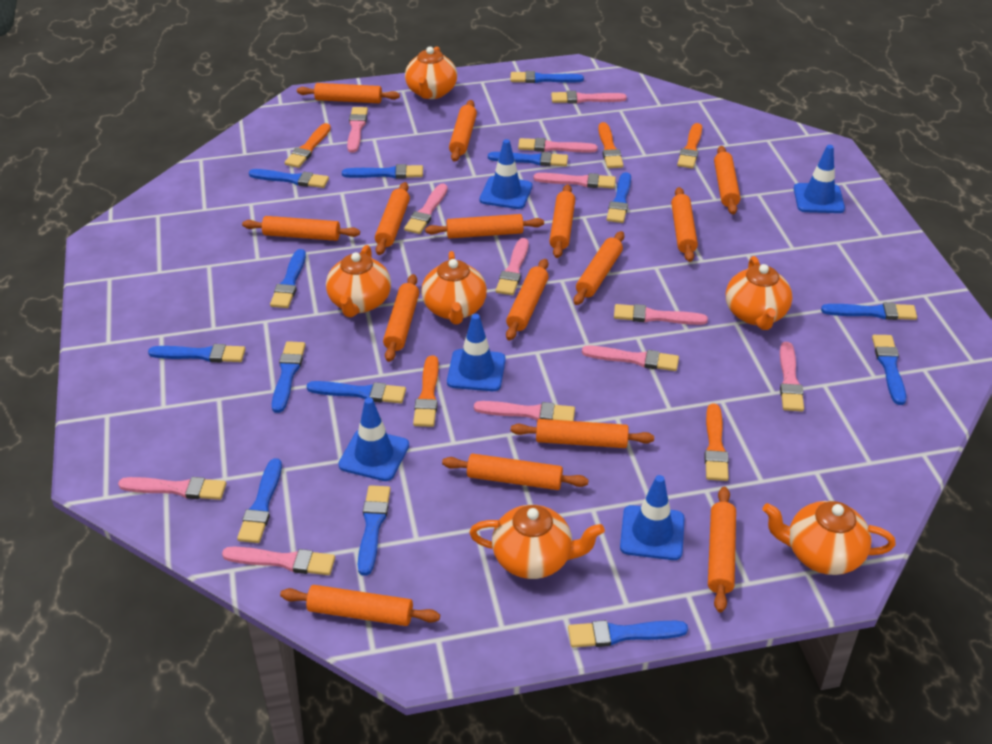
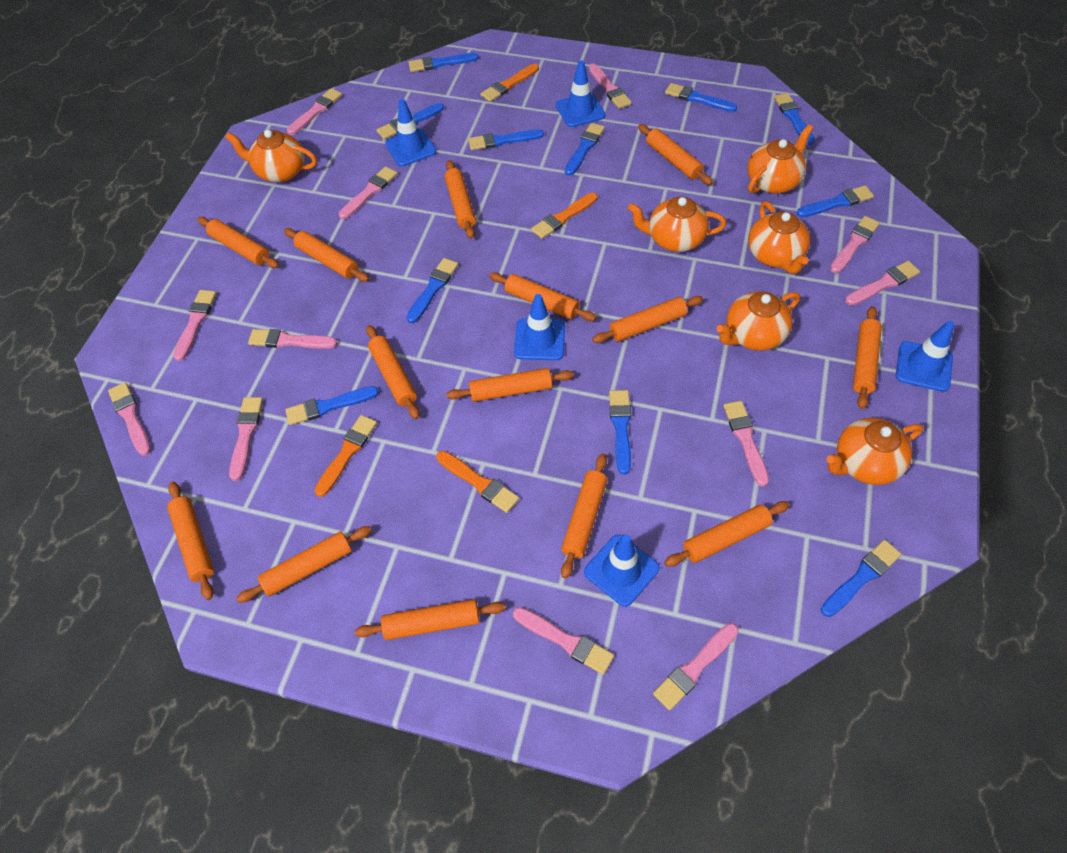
blue brush: [148,344,245,362] [237,458,282,543] [249,169,329,188] [270,249,306,308] [272,341,306,413] [307,381,406,403] [342,164,423,178] [358,485,391,576] [488,152,568,166] [511,71,584,83] [568,620,688,648] [606,172,631,223] [821,302,917,320] [872,335,906,405] = 14 -> [285,386,379,425] [376,103,444,140] [406,258,458,323] [408,53,479,72] [468,129,544,150] [565,123,605,176] [609,390,631,475] [665,83,737,112] [774,93,815,145] [797,185,874,217] [821,540,901,617] = 11
orange brush: [285,123,331,168] [413,355,439,427] [598,122,624,168] [677,123,702,168] [704,404,729,481] = 5 -> [314,415,377,497] [436,451,519,513] [480,64,539,102] [531,193,597,239] = 4
orange rolling pin: [242,216,360,241] [280,585,440,626] [297,83,400,103] [375,182,410,255] [383,274,419,362] [425,214,544,239] [442,453,588,490] [449,100,477,162] [506,259,549,341] [511,419,654,448] [549,184,575,258] [574,231,624,305] [671,187,698,262] [708,487,736,612] [714,146,740,214] = 15 -> [167,482,214,600] [197,217,279,268] [236,526,372,603] [284,228,369,282] [355,599,505,640] [366,325,420,419] [445,160,476,239] [446,368,574,402] [489,272,596,321] [561,454,607,579] [592,296,703,343] [638,124,713,185] [665,501,790,567] [853,306,882,409] = 14

